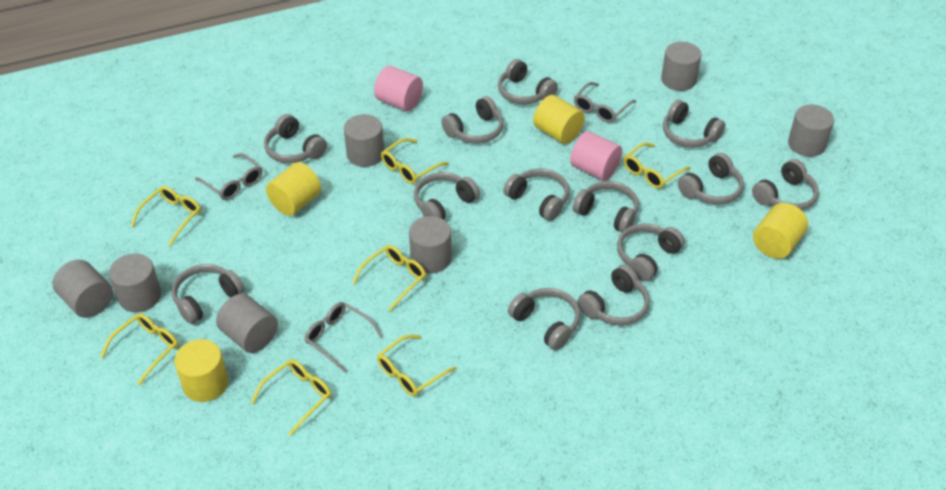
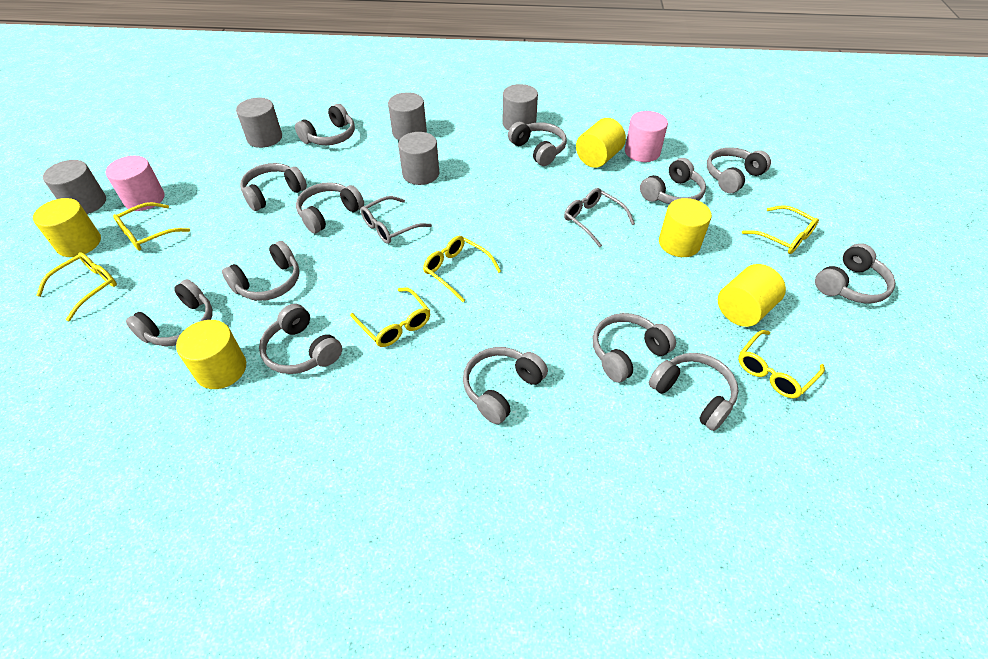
grey cylinder: [52,260,113,318] [109,253,161,312] [216,294,278,353] [344,114,384,167] [409,216,452,273] [661,42,701,91] [788,105,834,157] = 7 -> [43,160,106,214] [236,98,282,148] [388,92,427,140] [398,132,439,185] [503,84,538,131] = 5
grey glasses: [195,153,262,200] [304,302,383,373] [574,82,636,123] = 3 -> [360,196,432,244] [564,188,635,247] = 2
yellow cylinder: [174,339,228,402] [266,162,321,216] [533,95,585,144] [753,203,808,259] = 4 -> [33,198,101,257] [176,320,246,389] [576,118,626,168] [659,198,712,257] [718,264,786,327] = 5
yellow glasses: [100,313,178,385] [131,186,201,246] [251,359,331,436] [352,245,426,311] [377,335,457,396] [381,138,449,184] [624,142,691,189] = 7 -> [36,252,117,322] [113,202,190,251] [350,287,431,347] [423,236,501,302] [738,330,825,399] [742,205,819,254] = 6

